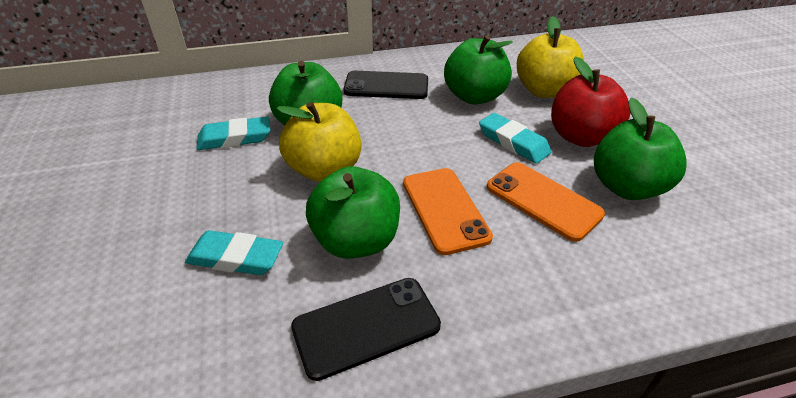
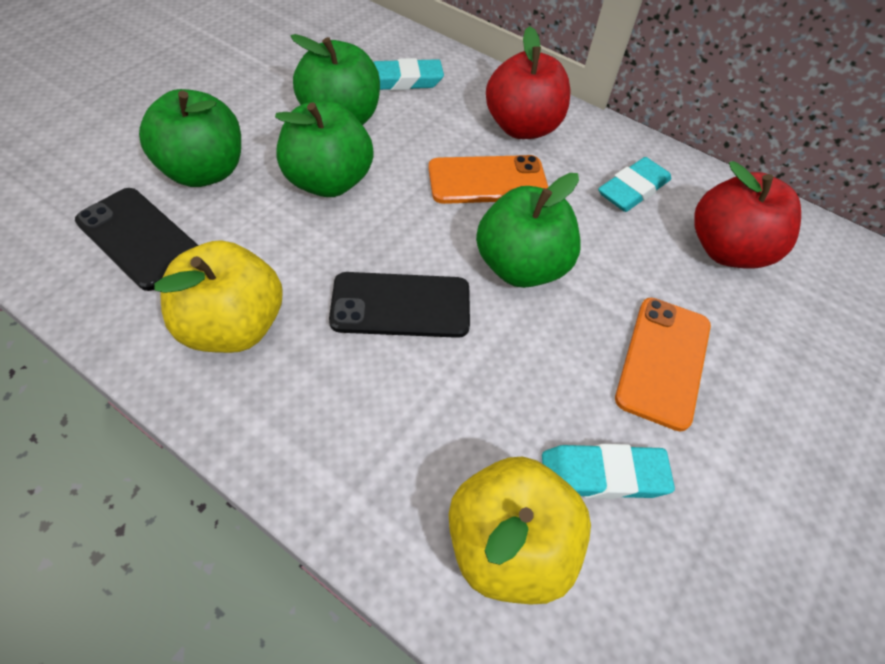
red apple: [551,56,630,147] = 1 -> [486,26,571,139] [694,161,801,268] = 2

